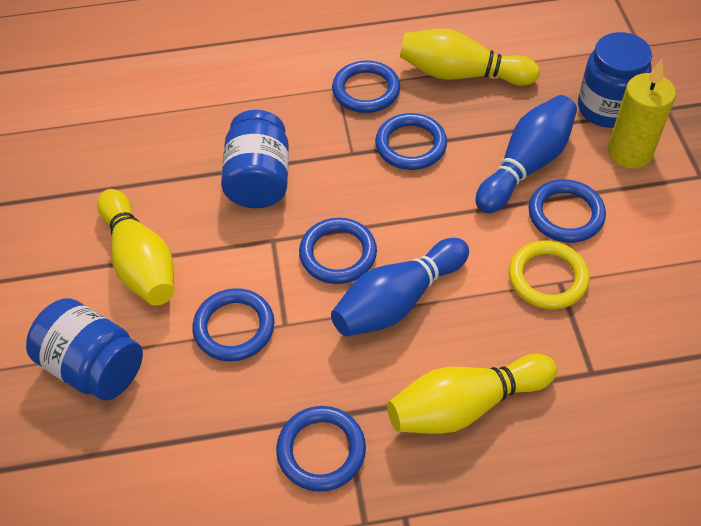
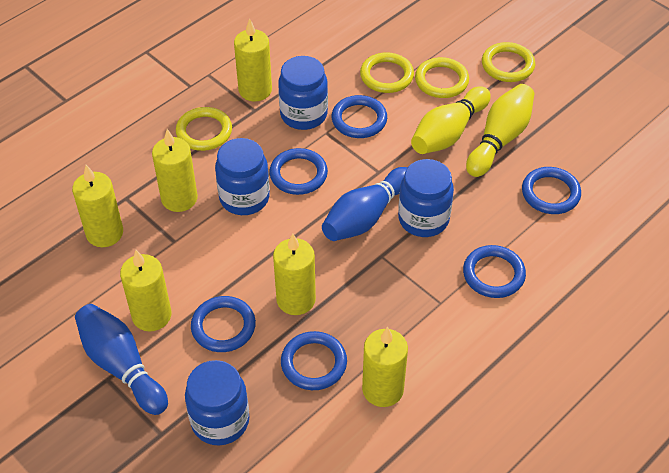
blue jar: [26,298,143,400] [221,110,289,208] [578,32,652,128] = 3 -> [185,360,249,445] [215,138,270,215] [278,56,328,130] [398,159,454,237] = 4
yellow bowling pin: [97,189,174,306] [387,354,557,434] [400,29,540,86] = 3 -> [411,86,491,154] [466,84,534,177] = 2
yellow candle: [608,60,676,169] = 1 -> [72,165,123,247] [120,250,171,332] [152,129,198,212] [234,18,272,101] [273,233,316,315] [362,327,408,407] = 6
yellow ring: [509,240,590,310] = 1 -> [176,107,232,151] [360,52,414,93] [415,57,469,98] [482,42,535,82] = 4

